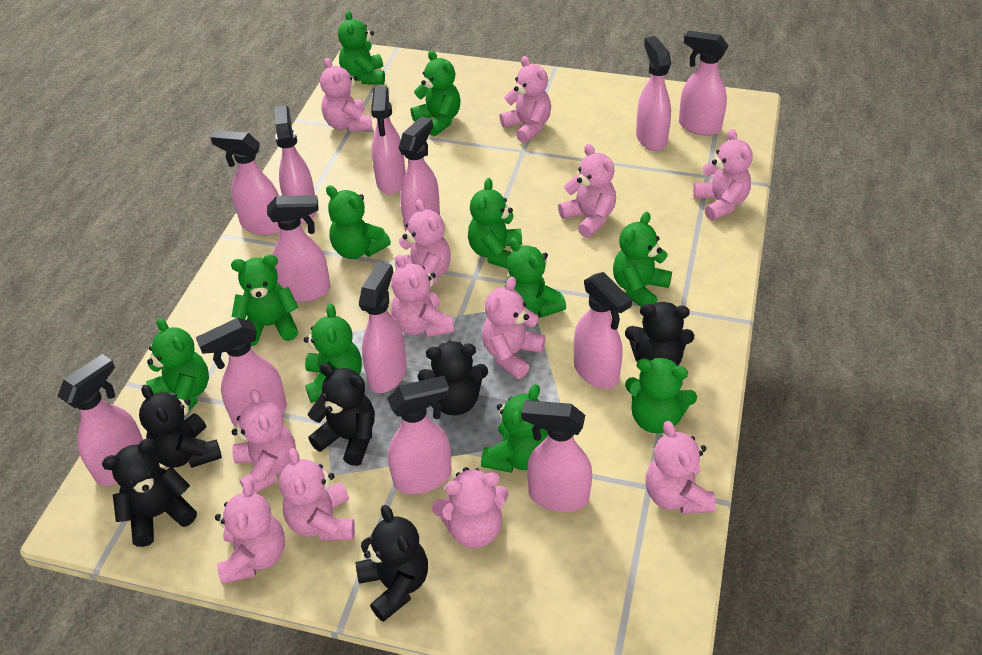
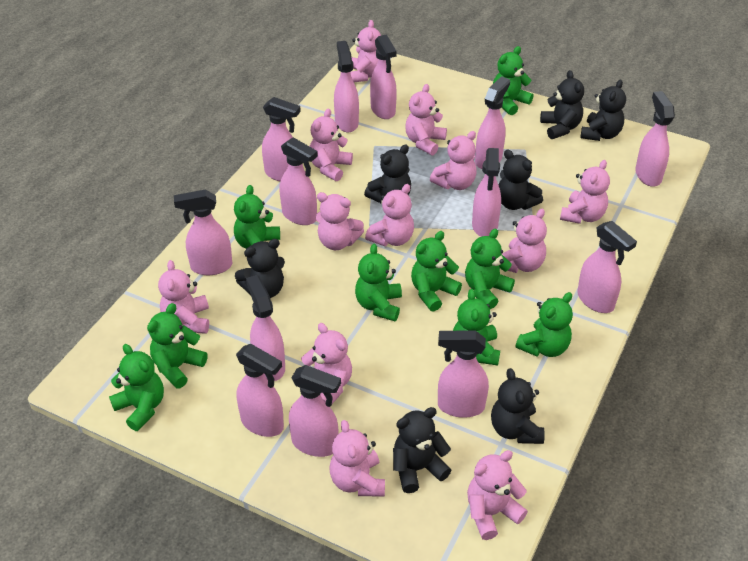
black teddy bear: [102,438,197,547] [139,385,222,468] [308,363,375,466] [356,505,428,622] [418,341,488,415] [625,302,694,366] = 6 -> [235,239,285,298] [364,144,411,203] [393,407,451,493] [491,368,545,444] [499,149,543,210] [540,70,584,139] [580,80,626,141] = 7
green teddy bear: [146,318,209,410] [231,255,299,346] [304,304,362,403] [326,185,391,259] [338,10,385,85] [411,50,461,136] [468,178,522,269] [481,384,548,473] [504,238,566,318] [613,212,672,307] [625,358,697,433] = 11 -> [109,344,164,431] [147,303,208,389] [234,185,280,249] [355,244,402,321] [411,231,462,312] [453,289,500,366] [465,229,515,309] [493,46,533,115] [515,292,573,357] = 9

